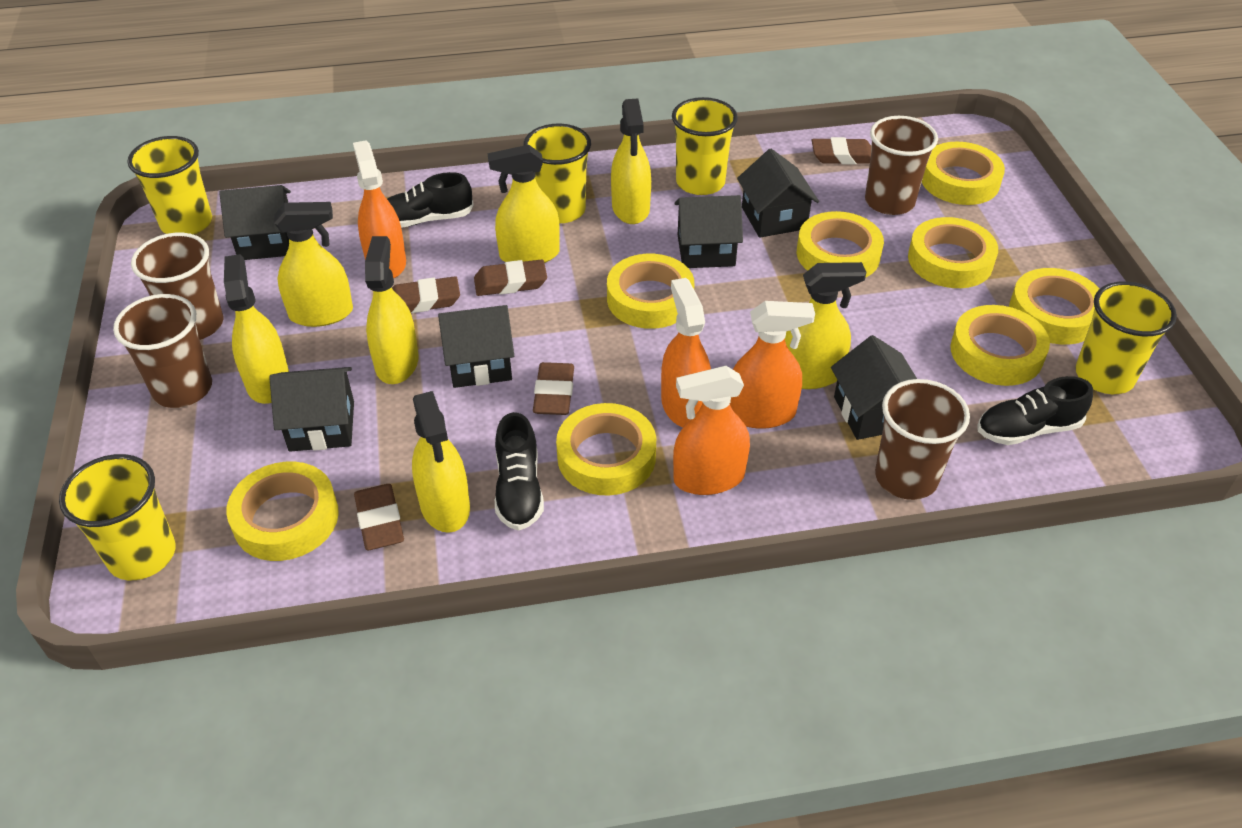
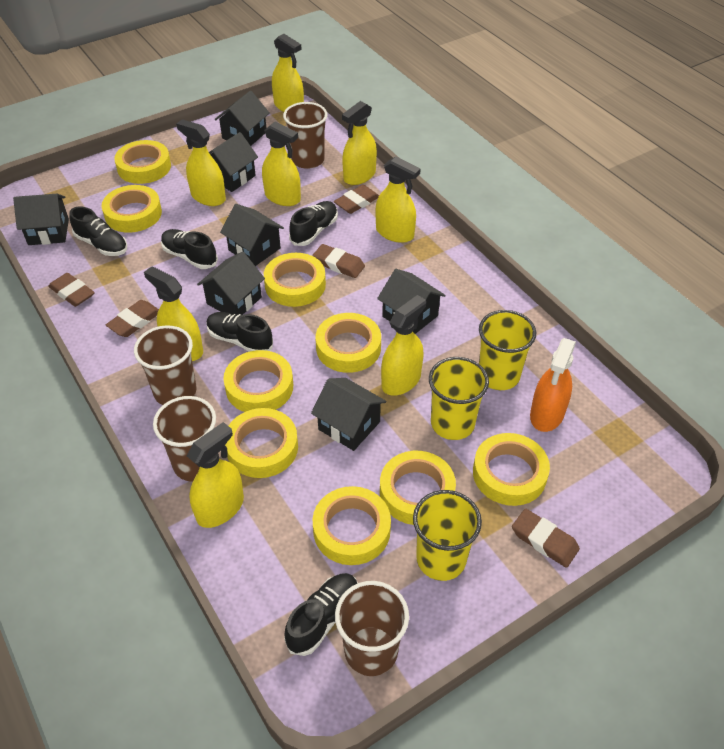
black house: [219,185,291,260] [269,367,354,452] [438,305,514,388] [674,195,743,268] [737,149,819,238] [831,335,917,440] = 6 -> [13,194,69,245] [197,252,265,315] [209,132,258,192] [215,91,269,146] [220,204,284,266] [311,378,386,451] [377,269,446,334] = 7
black shoe: [387,172,474,228] [495,412,544,531] [978,376,1093,445] = 3 -> [69,206,127,256] [161,229,218,269] [206,312,273,352] [284,573,358,656] [289,201,338,246] = 5
orange spray bottle: [353,140,406,278] [661,278,711,427] [673,366,750,495] [730,301,815,429] = 4 -> [530,338,576,432] = 1
yellow cup: [59,454,176,580] [127,136,212,235] [524,124,591,223] [672,97,738,195] [1076,281,1177,394] = 5 -> [413,490,482,581] [429,357,489,440] [479,310,536,390] = 3
yellow spray bottle: [224,254,289,404] [274,202,353,327] [365,236,419,384] [412,391,470,533] [488,145,560,263] [611,99,651,224] [785,262,866,389] = 7 -> [144,266,203,361] [176,119,226,206] [187,422,244,528] [262,122,301,206] [272,34,304,112] [342,101,377,185] [376,156,421,243] [381,295,426,396] = 8
yellow tape: [226,462,339,561] [556,403,656,495] [607,254,694,329] [797,211,884,278] [908,217,998,288] [922,142,1005,205] [950,305,1050,386] [1009,268,1100,344] = 8 -> [101,185,162,233] [114,140,171,184] [224,350,293,412] [225,408,298,478] [264,253,326,307] [313,486,391,565] [315,313,381,373] [380,451,456,525] [473,433,550,506] = 9

